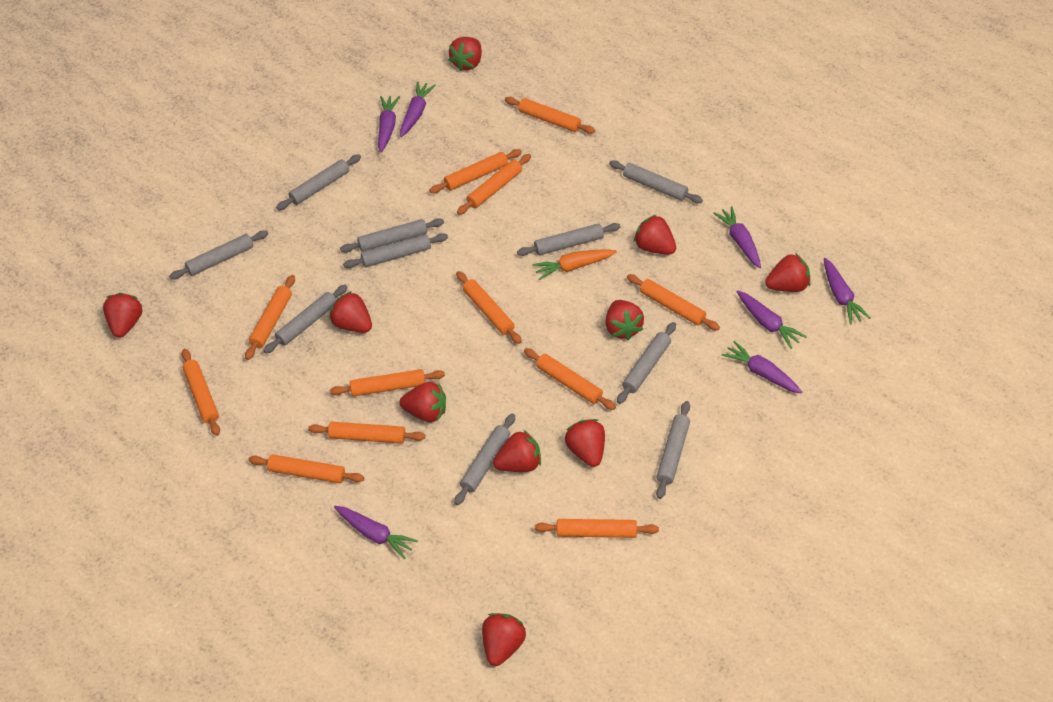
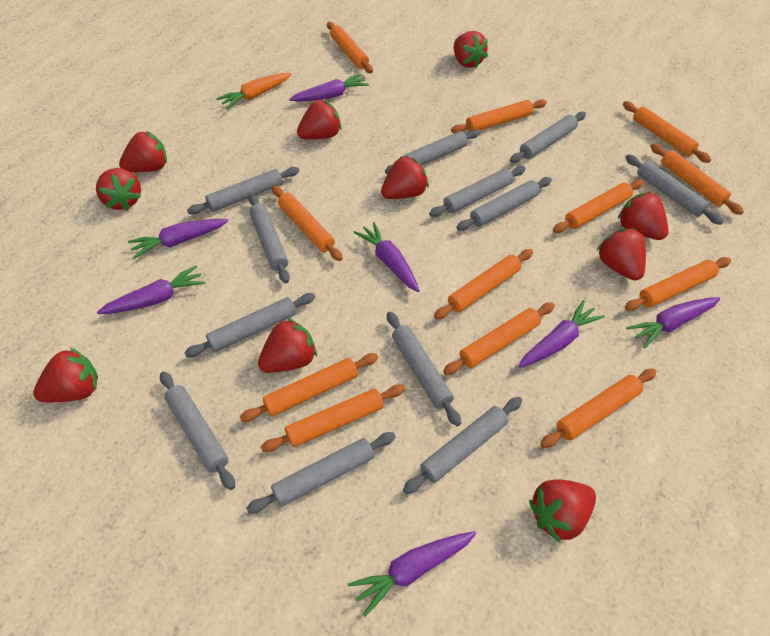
grey rolling pin: [169,230,268,280] [263,285,348,354] [276,154,361,210] [340,218,444,253] [343,233,448,268] [454,414,515,505] [517,223,620,256] [609,160,703,203] [617,322,676,404] [656,401,690,499] = 10 -> [160,371,235,490] [184,293,315,357] [187,167,299,215] [246,432,396,514] [249,194,290,283] [385,129,480,174] [387,312,461,426] [403,397,522,494] [429,166,526,217] [456,177,552,231] [510,112,586,163] [625,155,723,225] = 12

